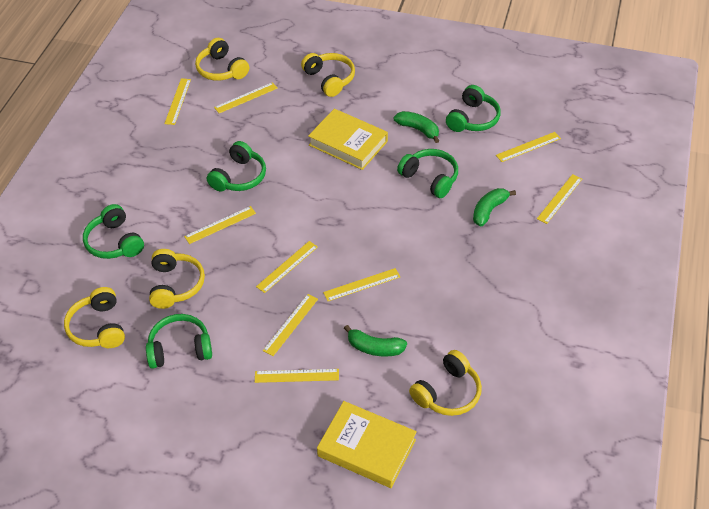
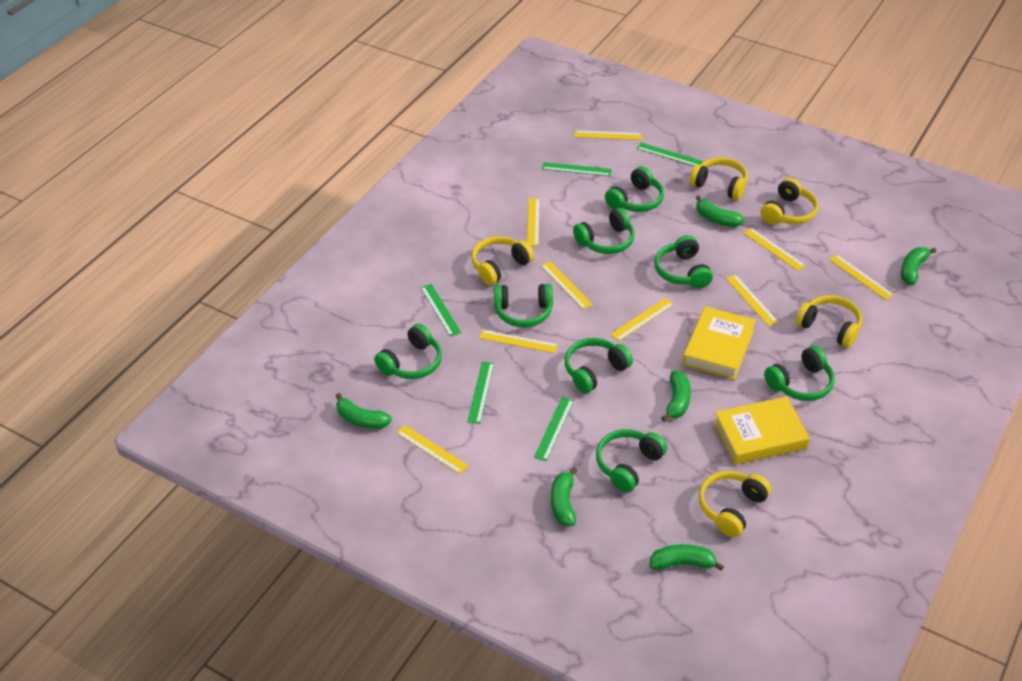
green banana: [344,325,407,357] [394,111,439,143] [473,188,516,226] = 3 -> [336,393,392,429] [551,468,577,526] [649,544,724,571] [661,371,691,421] [696,195,745,227] [901,247,936,285] = 6
green headphones: [83,204,144,259] [146,314,212,369] [207,141,266,192] [397,149,458,198] [446,85,501,132] = 5 -> [374,324,442,379] [494,284,553,328] [565,338,633,393] [573,208,635,254] [596,429,667,492] [605,166,664,212] [654,235,713,288] [764,346,835,401] = 8
green ruler: none = 0 -> [421,284,461,337] [467,361,494,424] [534,397,574,461] [542,162,612,176] [636,143,704,166] = 5

